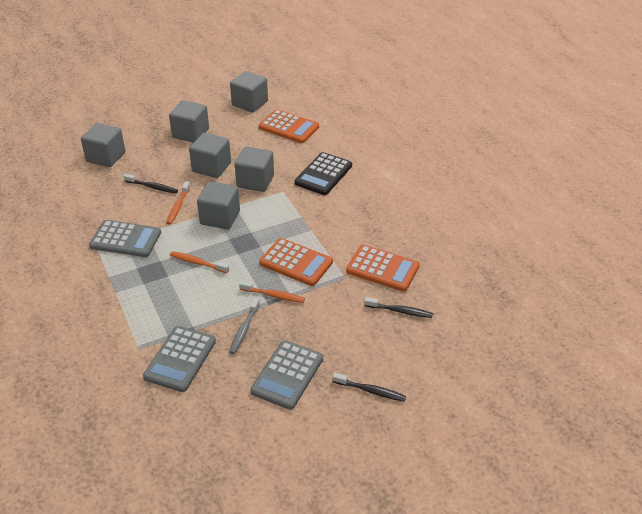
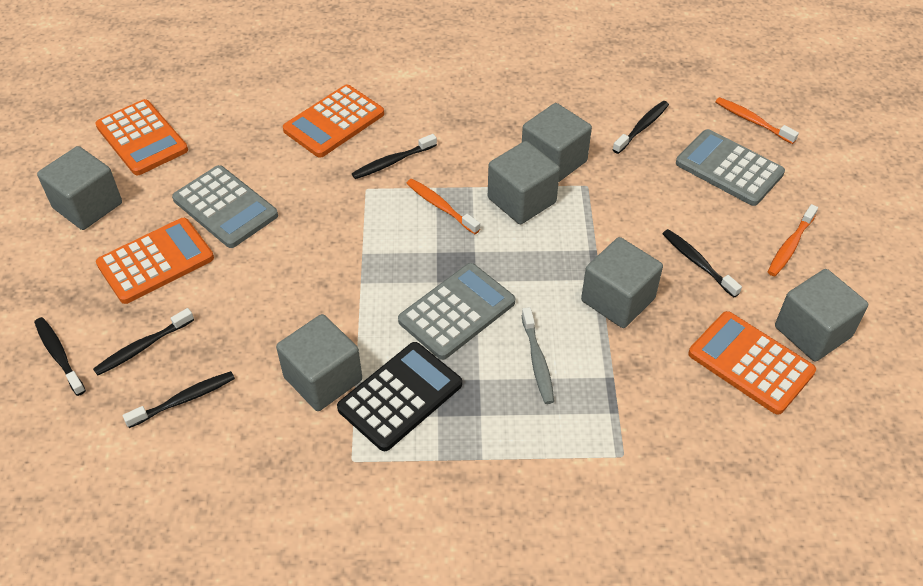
black toothbrush: [123,174,178,194] [332,372,406,402] [364,297,433,318] = 3 -> [34,317,86,396] [93,308,194,376] [123,371,235,428] [352,134,437,179] [612,101,669,154] [663,229,742,297] = 6
orange calculator: [259,109,319,143] [259,238,333,286] [346,245,420,292] = 3 -> [95,99,188,175] [96,218,214,304] [283,85,384,157] [688,311,816,415] = 4

